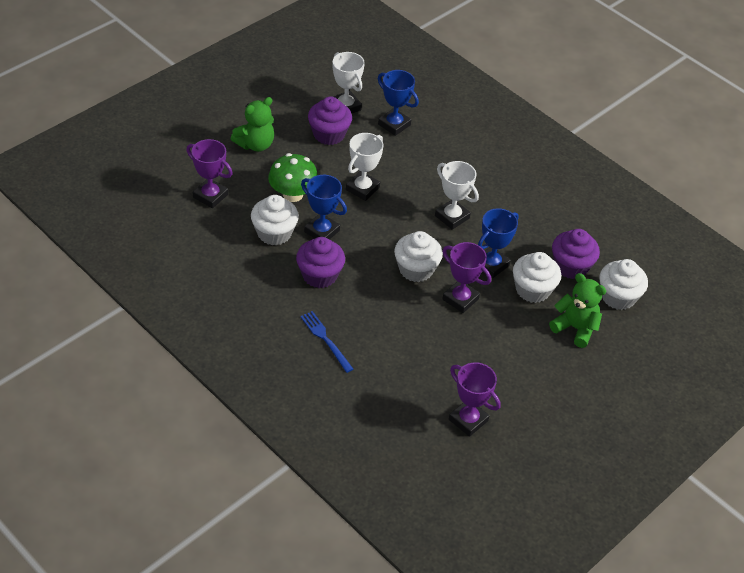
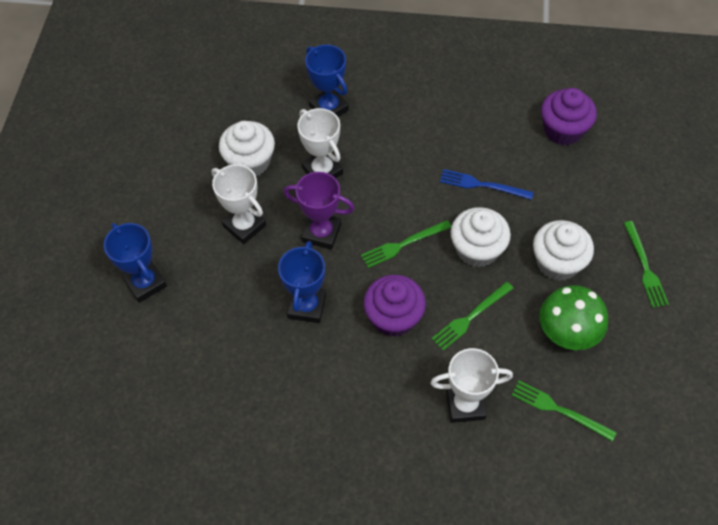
green fork: none = 0 -> [361,220,451,268] [431,282,514,351] [511,380,617,442] [624,221,669,308] = 4
green teddy bear: [231,97,274,152] [549,273,606,348] = 2 -> none = 0
purple cupcake: [296,237,345,288] [308,96,352,145] [552,229,600,279] = 3 -> [363,275,426,337] [541,88,597,145] = 2
purple trophy: [186,139,233,208] [442,242,491,313] [449,362,501,437] = 3 -> [284,172,354,250] = 1
white cupcake: [251,195,299,246] [394,231,443,282] [513,252,561,303] [599,259,648,310] = 4 -> [219,121,275,176] [451,207,511,268] [533,220,594,281] = 3

